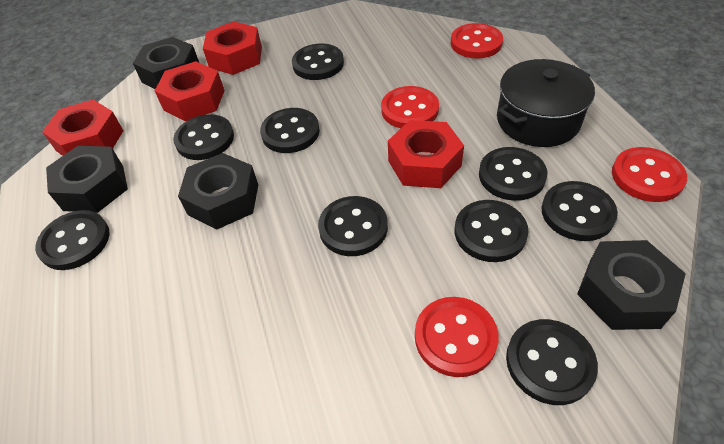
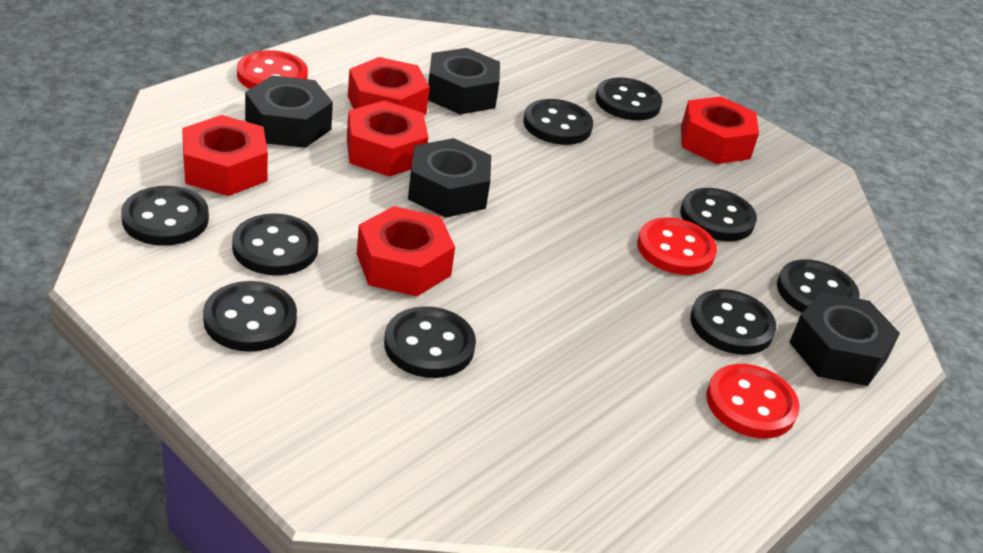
black pot: [497,59,595,147] = 1 -> none = 0
red button: [381,86,439,128] [415,297,499,377] [451,23,503,59] [612,147,687,202] = 4 -> [237,50,308,89] [637,217,717,275] [706,364,800,438] = 3
red nut: [42,100,123,156] [155,61,225,121] [203,21,262,75] [388,120,464,188] = 4 -> [182,115,268,196] [347,100,428,177] [348,57,430,115] [357,206,455,296] [681,96,759,164] = 5

